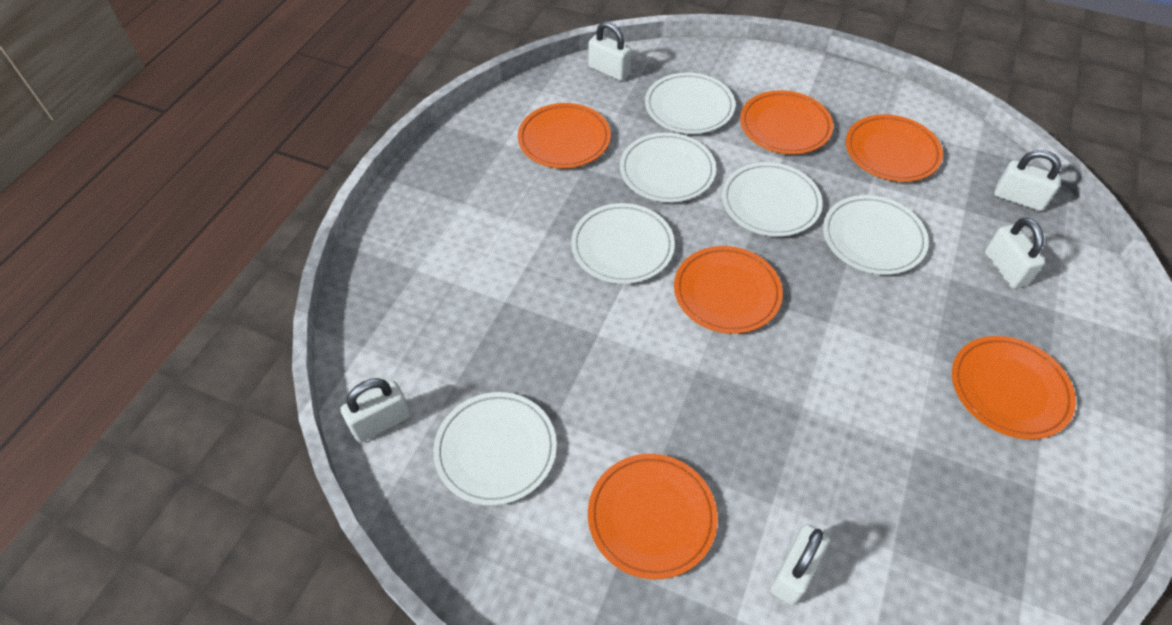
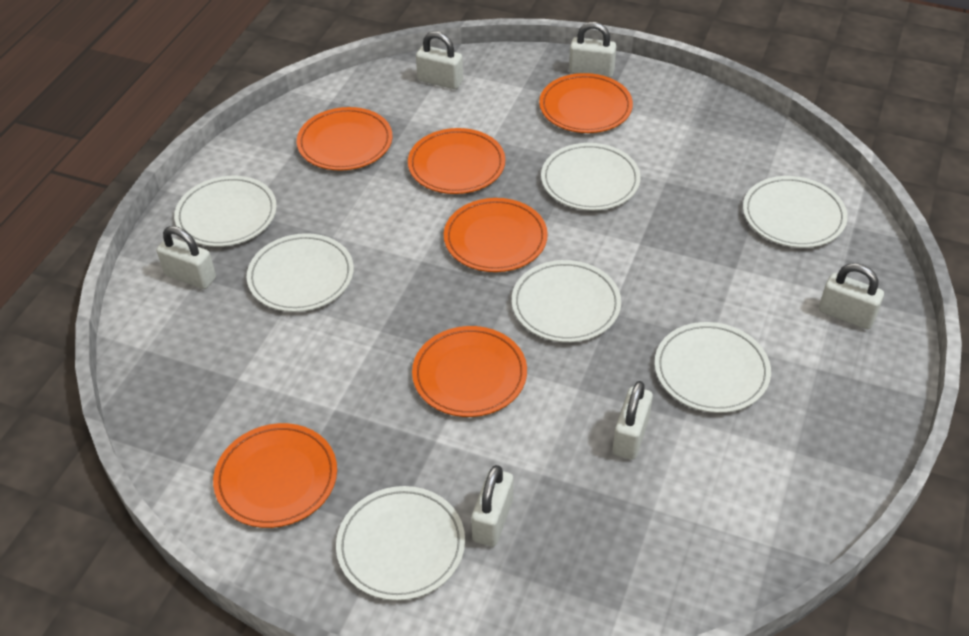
white padlock: [340,378,411,443] [588,21,632,81] [771,524,830,605] [985,217,1045,289] [994,150,1061,211] = 5 -> [157,226,216,289] [416,31,463,89] [471,465,513,547] [569,22,616,78] [613,381,653,460] [819,263,884,329] = 6
white plate: [433,392,557,506] [571,203,675,284] [620,133,716,202] [645,73,735,134] [722,162,822,237] [823,195,929,275] = 6 -> [174,176,277,247] [247,233,354,312] [336,486,465,601] [512,260,621,343] [541,143,641,211] [655,322,771,413] [743,176,848,248] = 7

